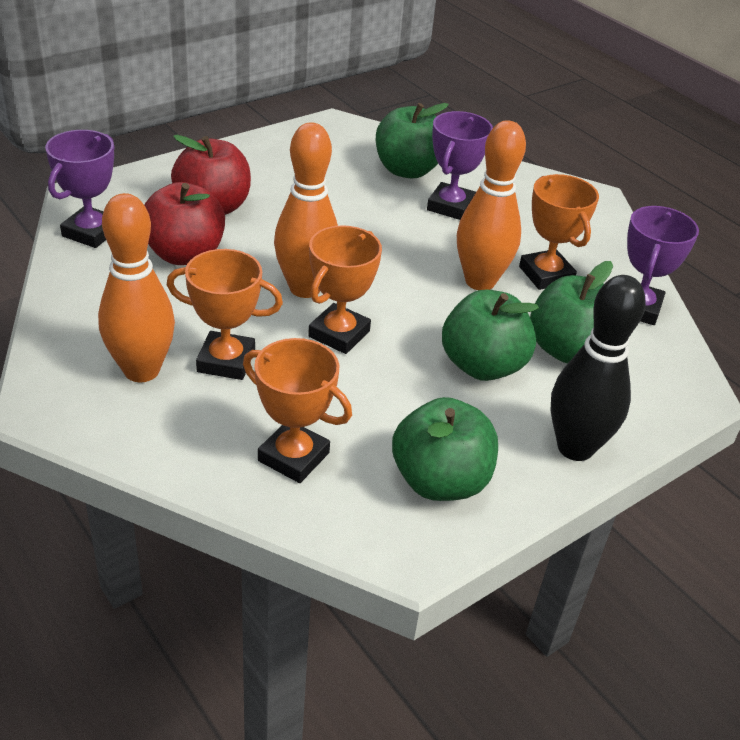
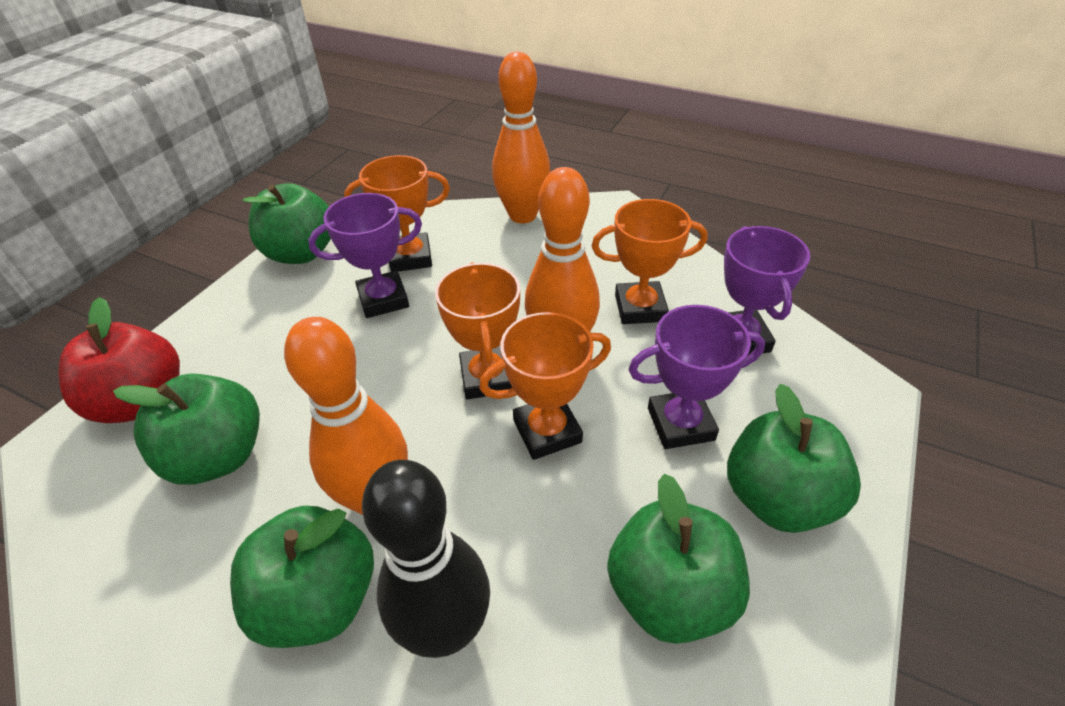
green apple: [376,103,449,178] [392,397,498,501] [442,289,539,381] [530,261,613,363] = 4 -> [113,374,260,485] [230,506,374,648] [243,183,331,264] [607,474,750,644] [727,384,861,533] = 5
red apple: [144,182,225,265] [171,135,251,215] = 2 -> [58,297,180,423] = 1

